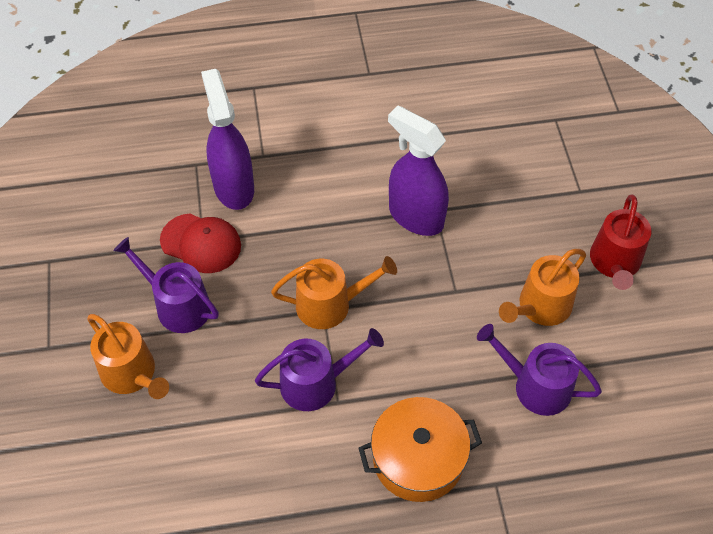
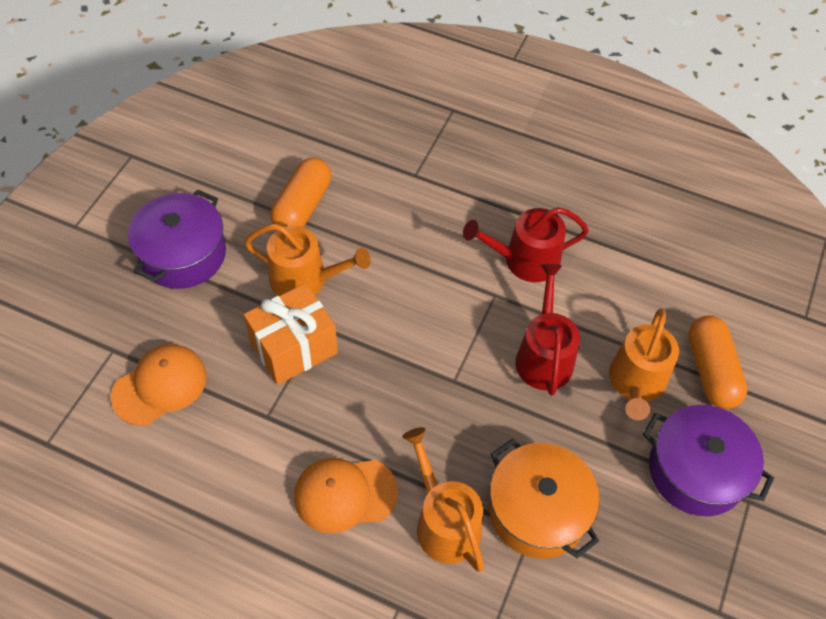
orange cap: none = 0 -> [111,344,207,426] [294,458,398,533] = 2
orange capsule: none = 0 -> [270,158,331,227] [688,315,748,409] = 2
orange gift: none = 0 -> [244,283,338,385] = 1
purple pot: none = 0 -> [128,189,226,289] [643,405,774,516] = 2
purple spray bottle: [201,69,254,210] [388,106,449,236] = 2 -> none = 0
purple watering can: [113,237,219,333] [255,328,384,411] [477,324,602,416] = 3 -> none = 0
red cap: [160,213,241,273] = 1 -> none = 0
red watering can: [590,195,651,290] = 1 -> [463,207,589,282] [515,264,580,396] = 2

